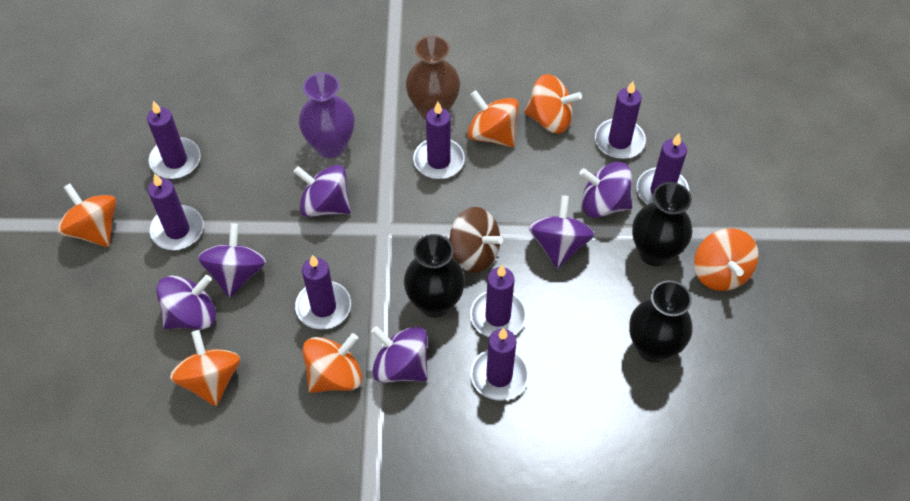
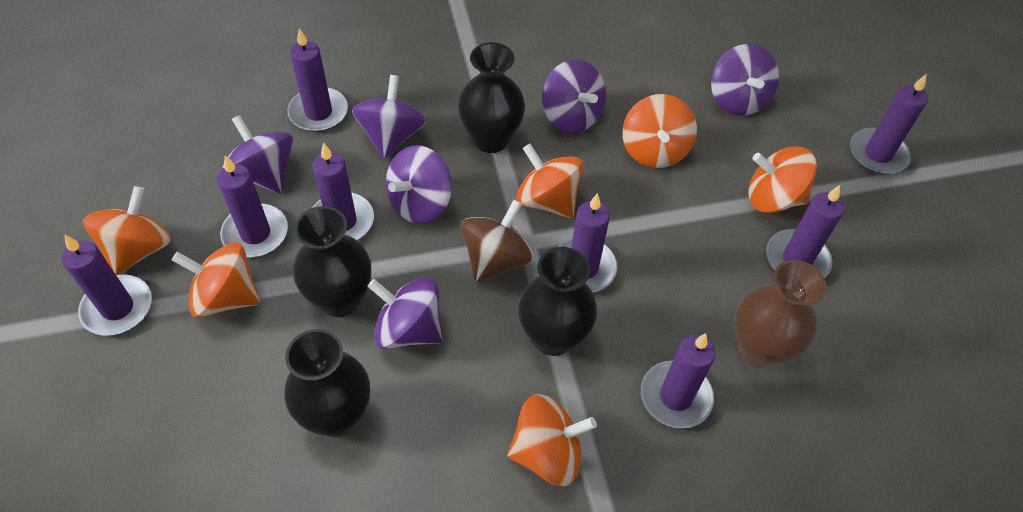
black vase: [404,234,465,317] [629,280,693,363] [632,182,692,266] = 3 -> [284,329,370,437] [293,206,371,317] [458,42,525,153] [518,247,597,356] = 4
purple vase: [299,73,355,158] = 1 -> none = 0

